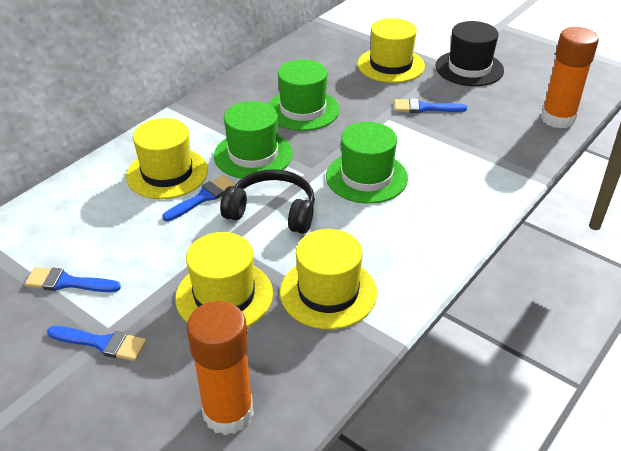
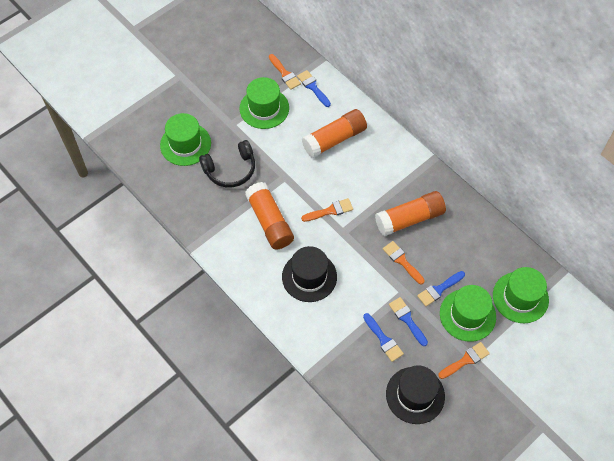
black hat: [435,21,504,86] = 1 -> [282,246,337,302] [386,366,445,424] = 2
green hat: [214,101,293,179] [268,59,340,131] [326,122,408,204] = 3 -> [160,113,211,166] [240,77,289,129] [440,285,496,342] [493,267,549,323] = 4
orange brush: none = 0 -> [269,54,301,90] [301,198,353,222] [383,241,425,284] [438,342,490,379] = 4
orange glue stick: [187,301,254,435] [541,27,599,129] = 2 -> [245,182,294,249] [302,109,367,158] [375,191,446,236] = 3
yellow hat: [126,118,208,199] [175,232,273,327] [280,229,377,330] [357,18,425,83] = 4 -> none = 0

